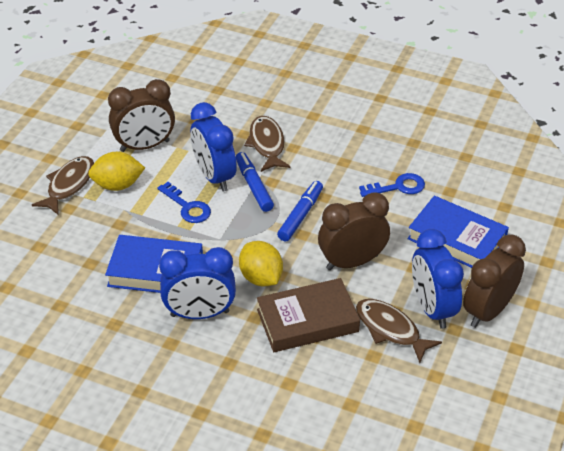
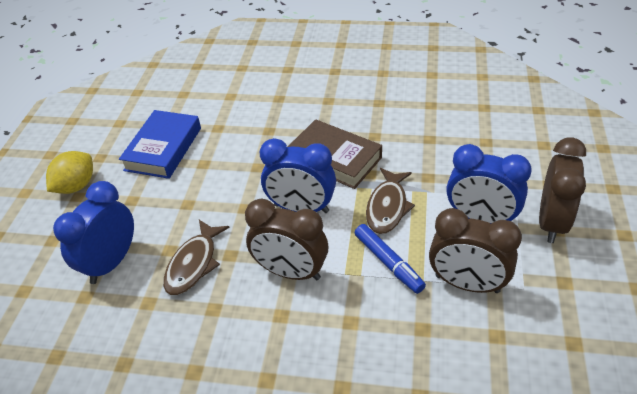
blue book: [105,235,203,293] [407,196,509,268] = 2 -> [119,110,201,179] = 1
blue key: [157,182,211,223] [359,173,425,197] = 2 -> none = 0
blue marker: [236,152,274,212] [277,181,323,242] = 2 -> [355,224,426,294] = 1
brown fish: [32,156,94,215] [244,116,291,172] [356,299,442,363] = 3 -> [163,220,230,295] [366,168,415,234] = 2
yellow lemon: [88,152,145,191] [239,241,283,287] = 2 -> [46,151,93,194] = 1

